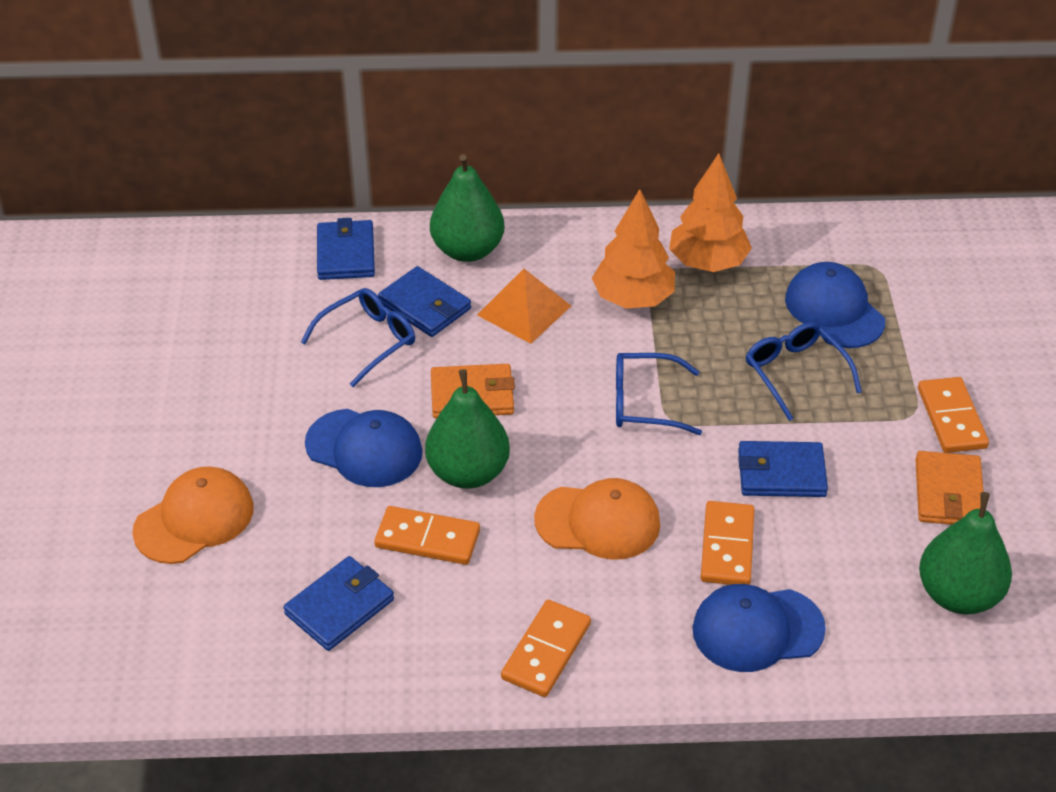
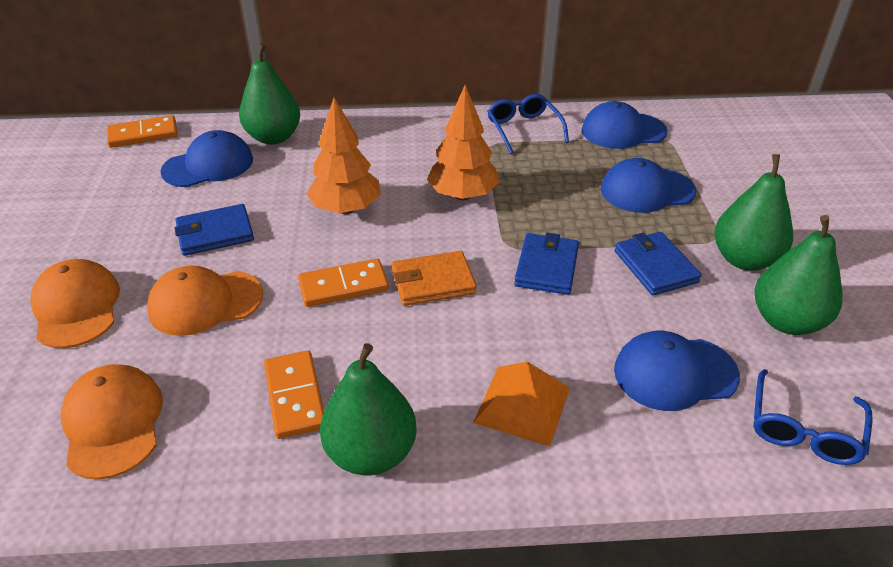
blue cap: [305,409,423,487] [693,584,826,672] [785,262,885,348] = 3 -> [160,130,253,187] [582,101,667,149] [601,158,696,213] [614,331,740,411] = 4
blue glasses: [301,288,415,387] [616,353,702,435] [746,322,862,421] = 3 -> [487,94,569,154] [753,369,873,465] = 2
blue wallet: [283,556,394,651] [317,218,375,280] [378,266,471,337] [738,441,828,497] = 4 -> [174,204,254,256] [514,233,579,295] [615,232,702,295] = 3
green pear: [425,369,510,489] [430,154,504,262] [919,492,1012,615] = 3 -> [239,43,300,144] [320,343,417,475] [714,154,793,271] [754,215,843,335] = 4
orange cap: [132,467,254,564] [534,478,660,560] = 2 -> [30,259,120,348] [60,364,163,480] [147,265,263,336] = 3
orange domino: [374,506,480,565] [501,600,591,697] [701,501,755,585] [918,377,989,453] = 4 -> [107,115,178,148] [264,350,324,439] [298,259,389,307] = 3
orange wallet: [431,364,515,418] [915,451,984,525] = 2 -> [392,251,477,306] = 1

